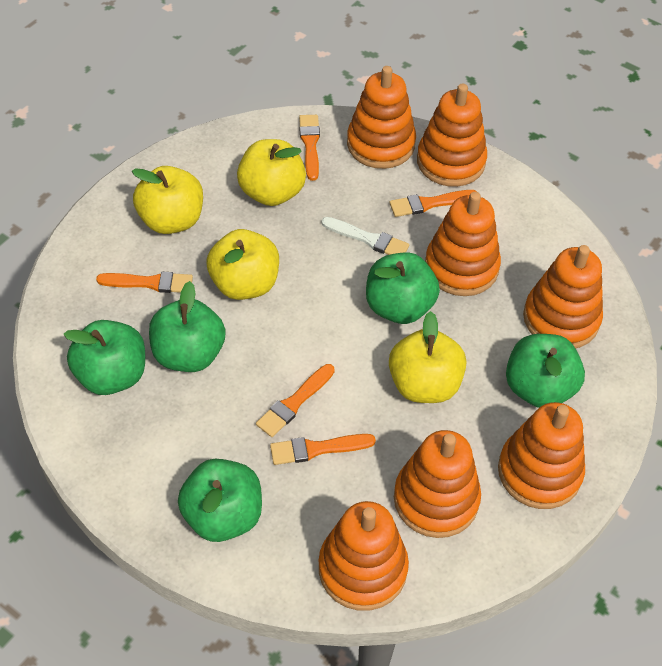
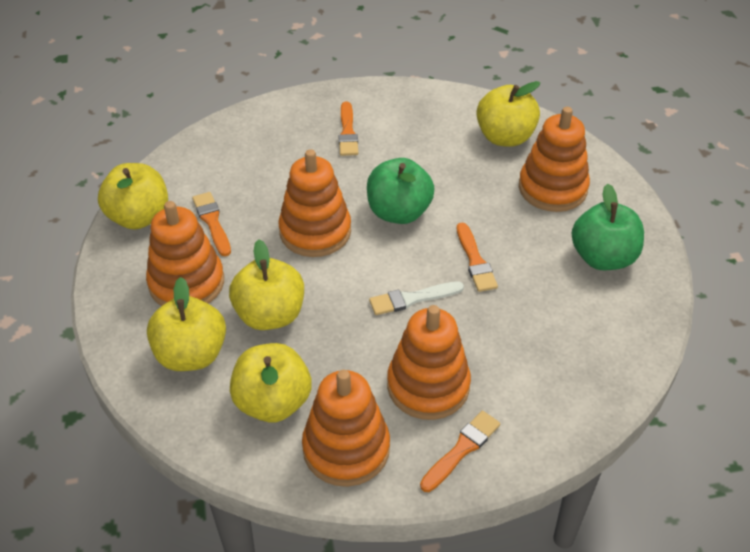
green apple: [63,320,145,395] [149,281,226,372] [178,459,262,542] [366,252,440,324] [506,334,585,408] = 5 -> [367,158,435,224] [572,184,644,270] = 2
orange brush: [96,272,193,293] [256,364,335,437] [270,434,376,465] [299,115,320,181] [389,190,477,217] = 5 -> [192,192,231,256] [339,101,358,156] [420,411,500,492] [457,222,498,292] = 4
orange stacking toy: [319,501,409,611] [347,66,416,169] [394,430,481,538] [417,83,487,187] [425,192,501,296] [498,402,585,509] [523,245,603,349] = 7 -> [146,201,224,306] [278,149,351,257] [302,370,390,487] [387,305,471,420] [519,107,590,212] = 5
yellow apple: [132,166,203,234] [207,229,279,300] [237,139,306,206] [389,311,466,403] = 4 -> [98,163,168,230] [147,277,226,371] [229,239,304,330] [230,343,312,422] [476,81,540,147] = 5

